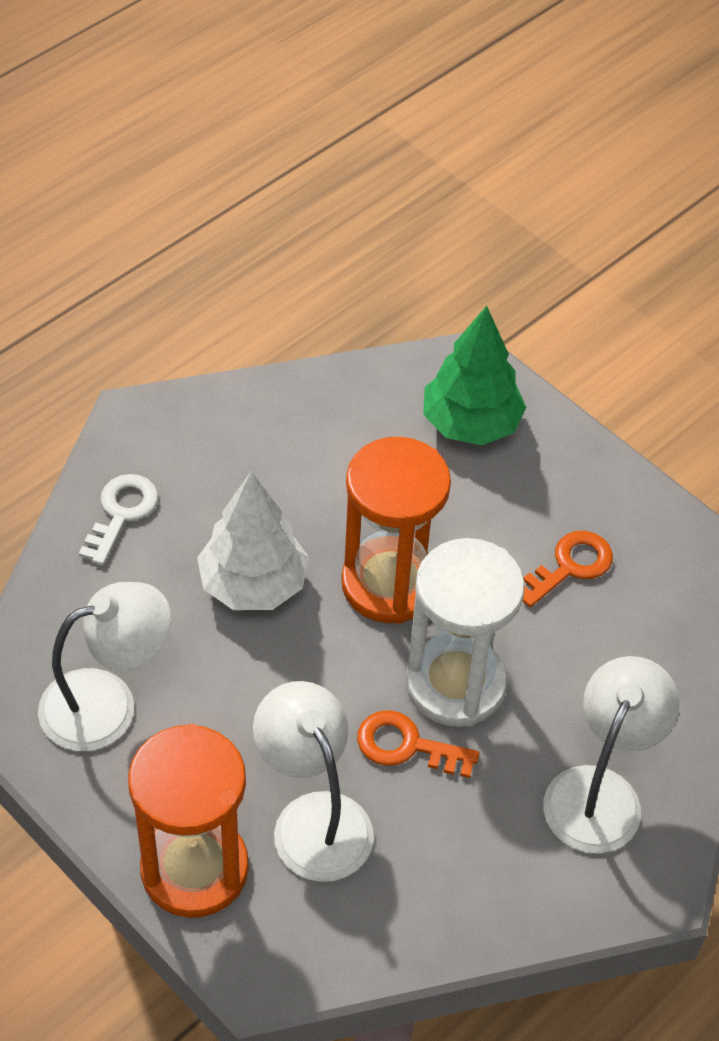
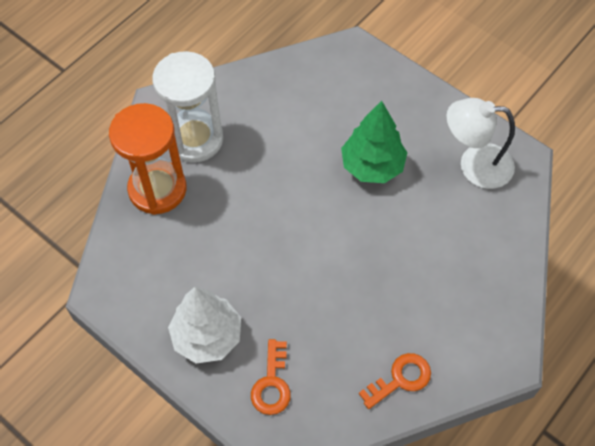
orange hourglass: [128,724,249,918] [341,437,451,624] = 2 -> [109,103,187,215] = 1
white key: [79,474,158,565] = 1 -> none = 0
white lamp: [38,582,171,751] [253,681,374,882] [543,656,680,854] = 3 -> [447,98,515,189] = 1

